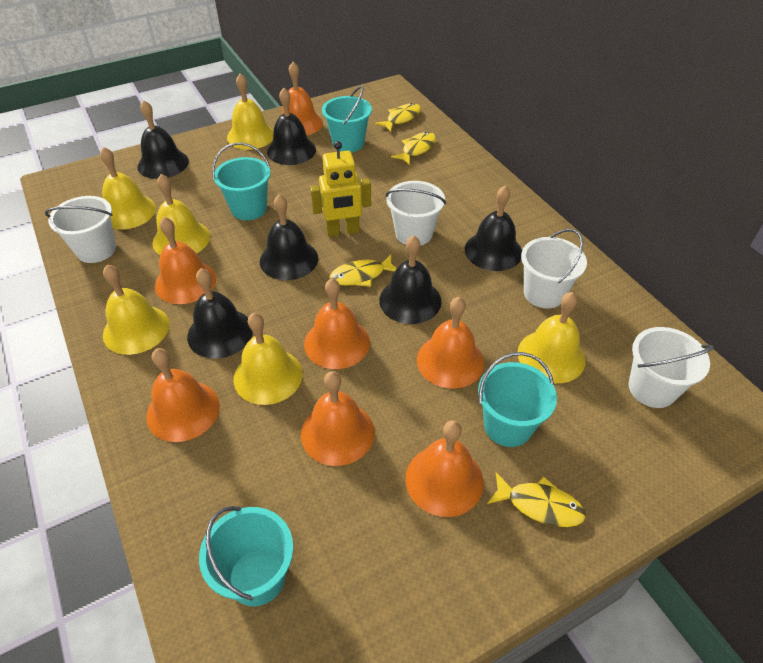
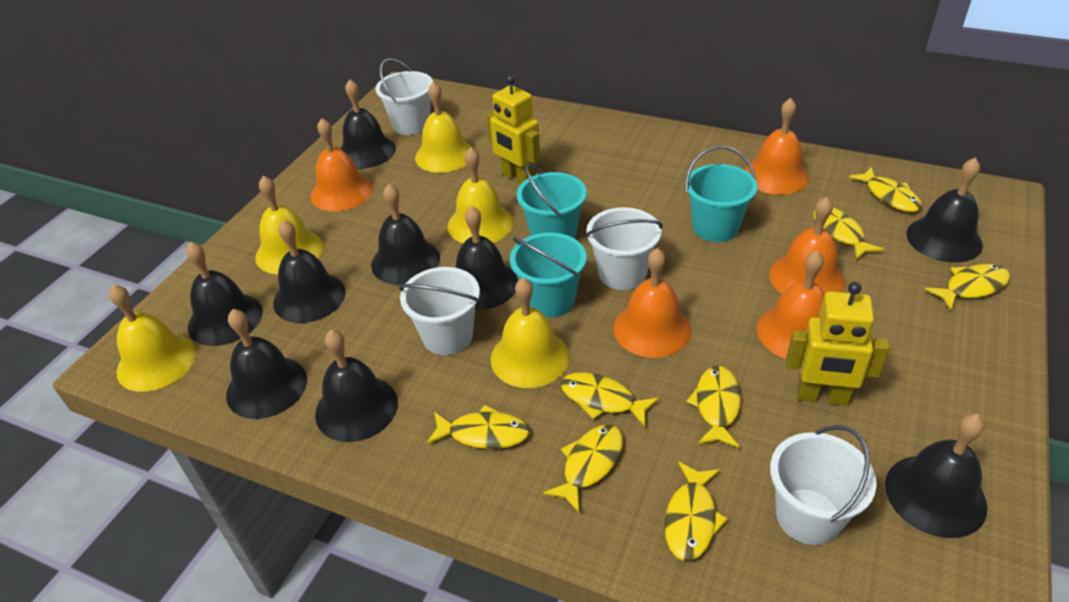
black bell: [137,100,189,179] [187,268,253,359] [260,194,318,280] [267,88,316,165] [379,235,442,324] [465,186,522,271] = 6 -> [186,242,263,346] [226,309,307,419] [273,220,345,323] [315,330,398,442] [340,79,396,169] [371,184,440,285] [456,206,518,310] [885,414,988,538] [906,157,983,263] = 9
orange bell: [146,348,220,442] [155,217,216,304] [282,62,323,135] [301,371,375,466] [304,278,370,369] [406,420,484,517] [417,297,484,388] = 7 -> [311,118,373,212] [613,248,691,358] [745,98,810,195] [757,250,825,359] [769,196,846,294] = 5
turquoise bucket: [199,506,293,606] [212,142,271,220] [322,86,372,152] [478,352,557,447] = 4 -> [510,233,586,318] [517,164,587,239] [685,146,758,242] = 3
yellow bell: [100,147,156,230] [103,264,169,355] [152,174,210,255] [227,74,274,150] [234,313,303,405] [518,292,585,383] = 6 -> [109,285,196,392] [255,176,323,274] [415,82,472,173] [448,147,513,243] [491,278,570,388] = 5
yellow fish: [330,254,397,287] [375,103,421,132] [391,132,436,165] [487,472,586,527] = 4 -> [426,405,530,449] [543,424,623,513] [561,372,659,427] [664,461,728,561] [686,366,741,448] [813,207,884,260] [849,167,922,212] [924,264,1010,310] = 8
yellow robot: [310,141,371,237] = 1 -> [487,75,540,184] [786,282,890,406] = 2

